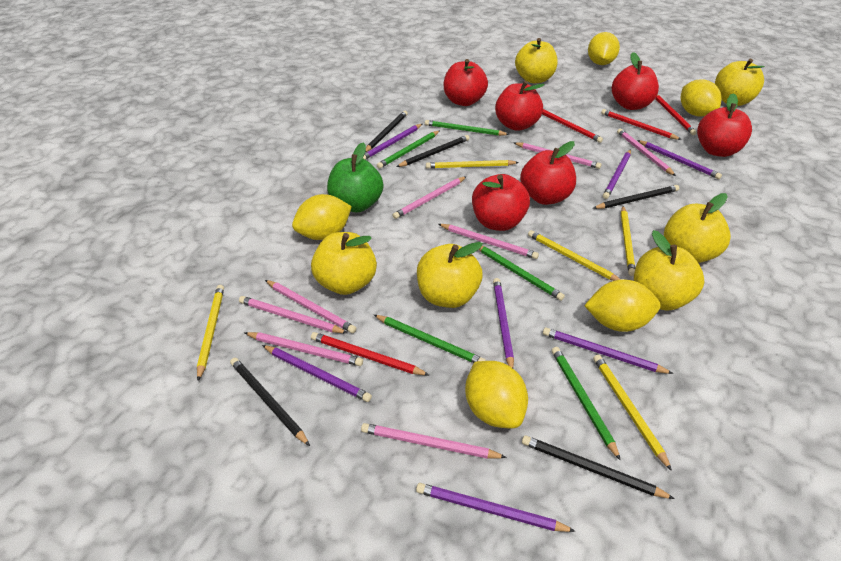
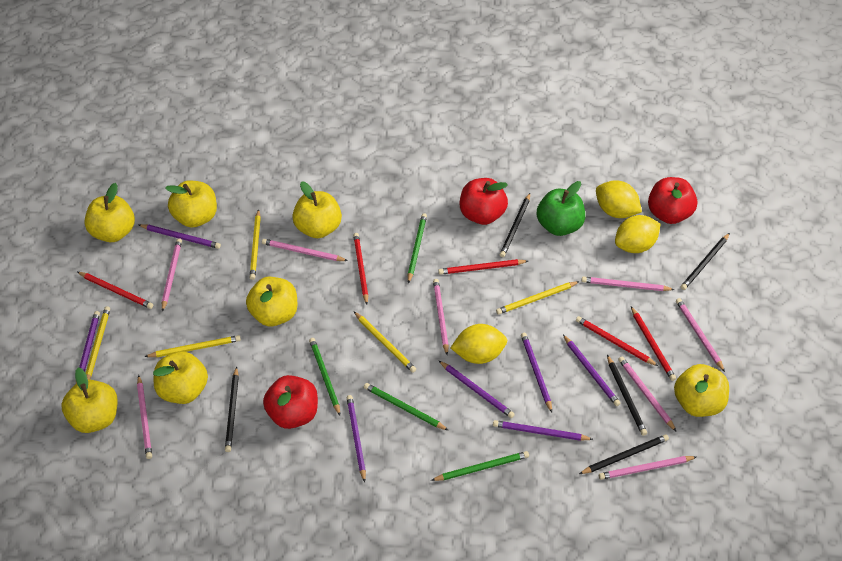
green pencil: [374,315,486,363] [377,131,439,169] [425,120,510,136] [479,246,565,301] [552,347,621,461] = 5 -> [309,338,340,416] [364,383,448,430] [408,213,427,284] [431,451,529,481] = 4
red apple: [444,59,488,106] [472,174,530,231] [495,81,545,131] [520,141,576,205] [612,52,659,110] [697,93,752,157] = 6 -> [263,375,318,429] [460,178,508,225] [648,177,697,224] = 3
red pencil: [311,332,429,375] [542,109,603,143] [601,109,682,140] [655,95,697,135] = 4 -> [78,272,153,309] [353,233,368,304] [438,259,528,275] [576,316,658,366] [631,306,676,381] = 5
yellow apple: [311,232,377,295] [417,242,483,308] [515,38,558,83] [634,230,705,311] [664,193,731,263] [715,59,765,106] = 6 -> [61,367,118,433] [84,183,135,242] [153,352,208,404] [165,180,217,227] [246,277,298,326] [292,181,342,238] [674,364,729,417] = 7
yellow lemon: [292,194,352,240] [465,361,528,428] [584,279,661,332] [588,32,620,65] [681,79,722,117] = 5 -> [451,324,507,364] [596,181,642,218] [615,215,660,253] = 3

